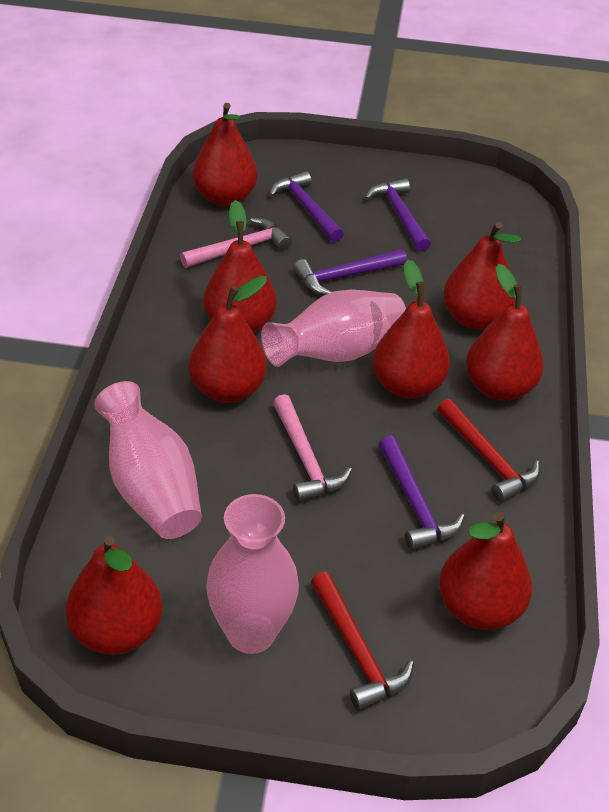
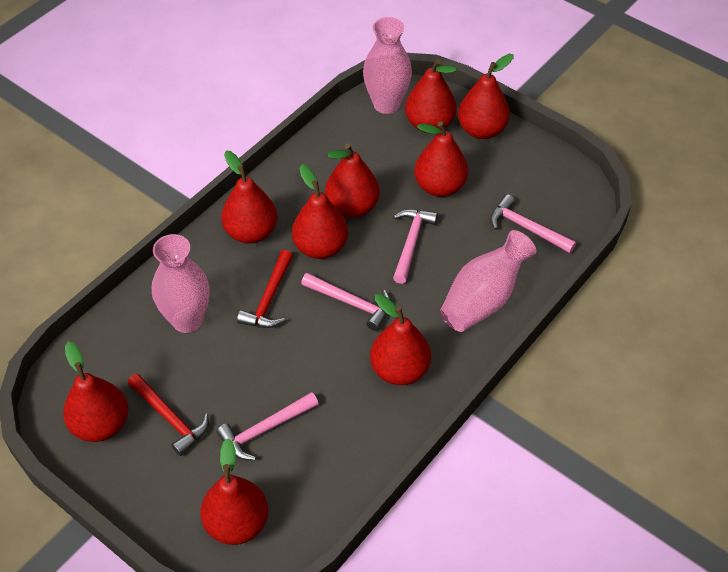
pink hammer: [180,218,292,268] [273,394,352,502] = 2 -> [216,392,319,461] [301,273,391,331] [393,209,438,284] [490,194,576,253] = 4
purple hammer: [269,171,344,243] [294,249,407,295] [365,178,431,252] [378,436,465,550] = 4 -> none = 0
red pear: [66,535,162,655] [189,276,267,403] [193,103,257,206] [203,200,277,333] [373,259,450,399] [439,512,532,630] [443,222,521,329] [466,264,544,401] = 8 -> [63,341,128,442] [200,438,268,545] [221,150,277,244] [292,164,348,259] [325,144,380,218] [370,294,431,385] [405,59,457,133] [414,121,468,197] [458,54,513,139] = 9

